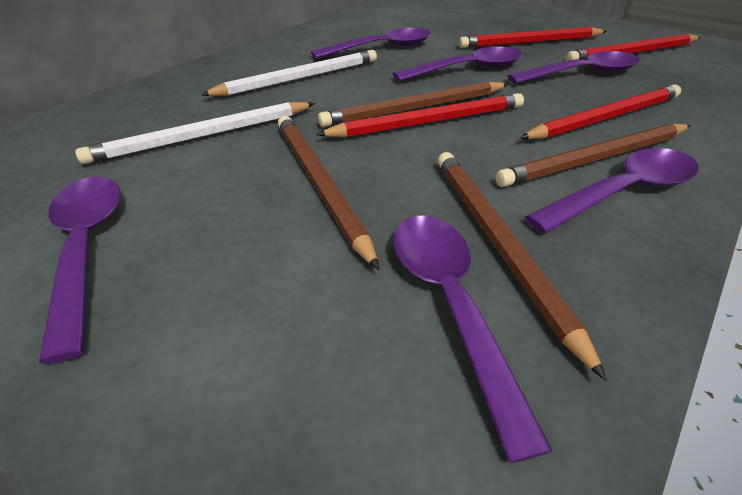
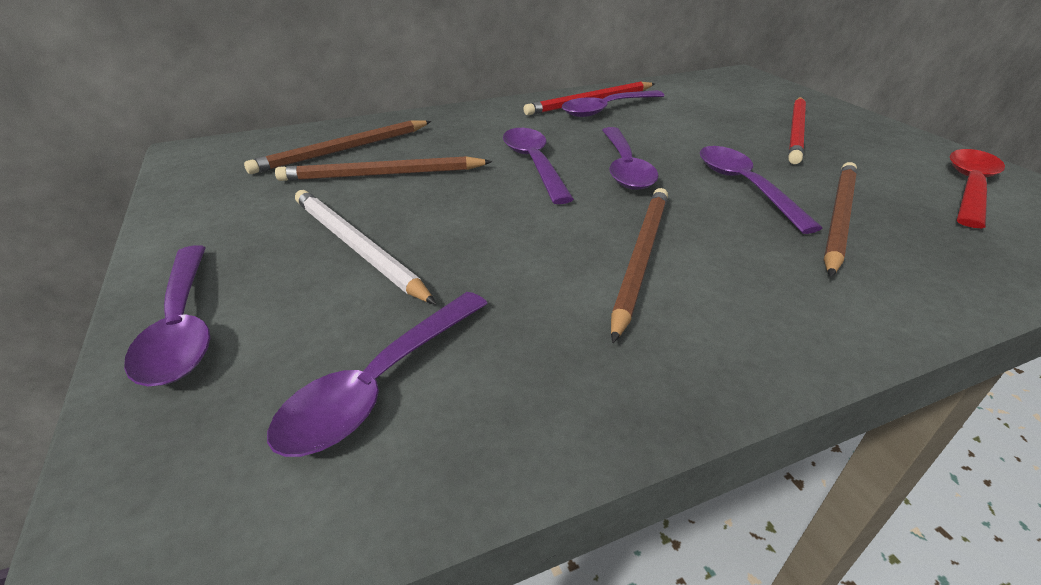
red pencil: [316,93,524,138] [459,27,607,48] [520,85,681,139] [566,34,701,61] = 4 -> [523,82,655,115] [788,97,806,164] = 2
red spoon: none = 0 -> [950,149,1005,228] = 1
white pencil: [75,102,315,164] [201,50,377,96] = 2 -> [295,190,436,305] = 1

